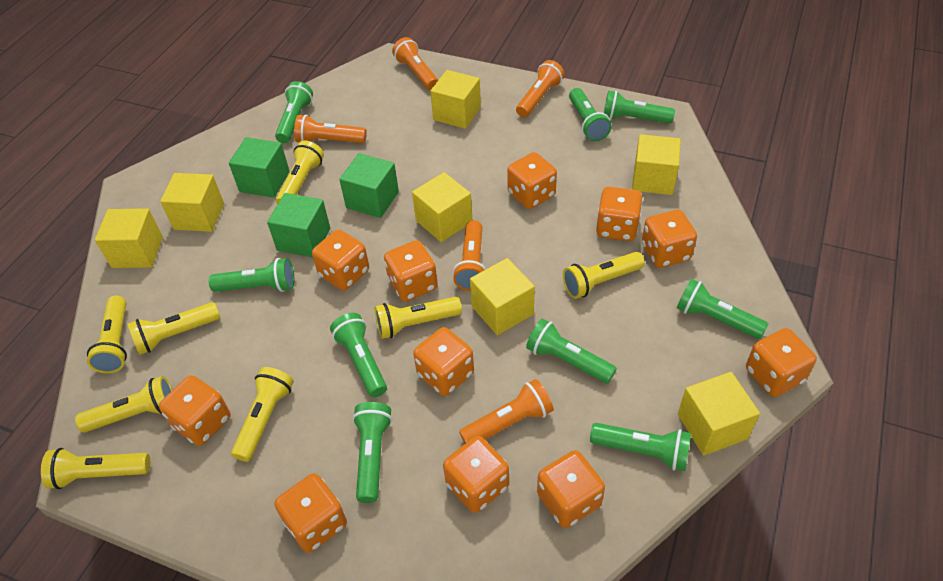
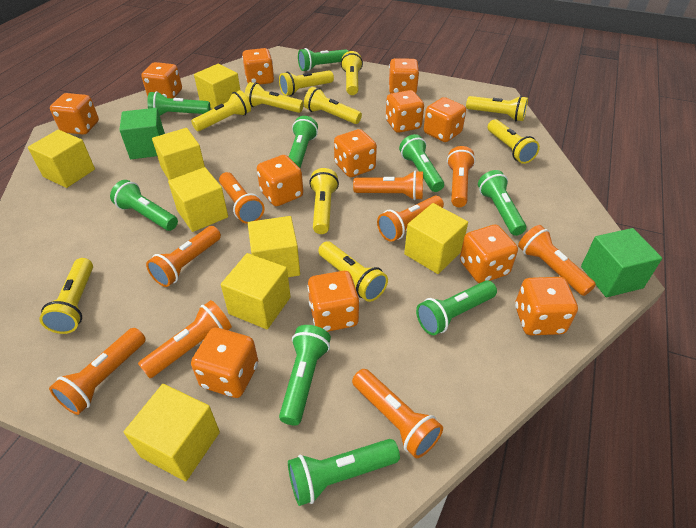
green cube: [229,137,290,198] [267,193,330,258] [339,153,399,218] = 3 -> [119,108,165,159] [581,228,662,297] = 2
orange dice: [159,375,231,446] [275,473,347,553] [312,229,369,291] [384,240,438,302] [413,327,474,396] [443,436,509,513] [507,152,557,209] [537,450,605,528] [596,187,643,241] [642,210,697,268] [746,328,817,397] = 11 -> [50,93,99,135] [141,62,182,99] [191,328,258,398] [242,48,274,85] [257,155,303,206] [307,271,360,332] [334,129,377,177] [386,90,424,133] [389,58,419,94] [424,97,466,142] [460,225,518,283] [515,277,578,335] = 12
orange flashlight: [294,115,367,143] [392,37,438,90] [453,220,486,291] [459,379,554,443] [516,60,565,117] = 5 -> [49,328,146,415] [138,300,232,378] [146,226,221,287] [219,172,265,224] [352,369,443,458] [353,170,423,200] [377,196,444,242] [447,146,475,207] [518,225,596,296] = 9
yellow cube: [95,208,163,268] [160,173,224,232] [412,172,472,242] [430,70,481,129] [470,258,535,335] [632,134,681,195] [678,372,760,456] = 7 -> [28,130,95,188] [124,384,220,481] [152,128,205,180] [168,167,228,232] [194,64,240,109] [221,253,291,329] [248,216,300,277] [404,203,468,274] = 8
yellow flashlight: [41,448,150,489] [75,376,173,432] [87,296,127,373] [128,302,220,355] [231,367,293,462] [276,141,324,204] [375,297,462,339] [563,252,645,299] = 8 -> [39,258,93,334] [191,90,251,131] [245,82,304,113] [279,70,334,96] [304,87,362,124] [309,168,339,234] [318,241,388,302] [341,51,363,95] [466,96,528,121] [488,119,540,164] = 10

